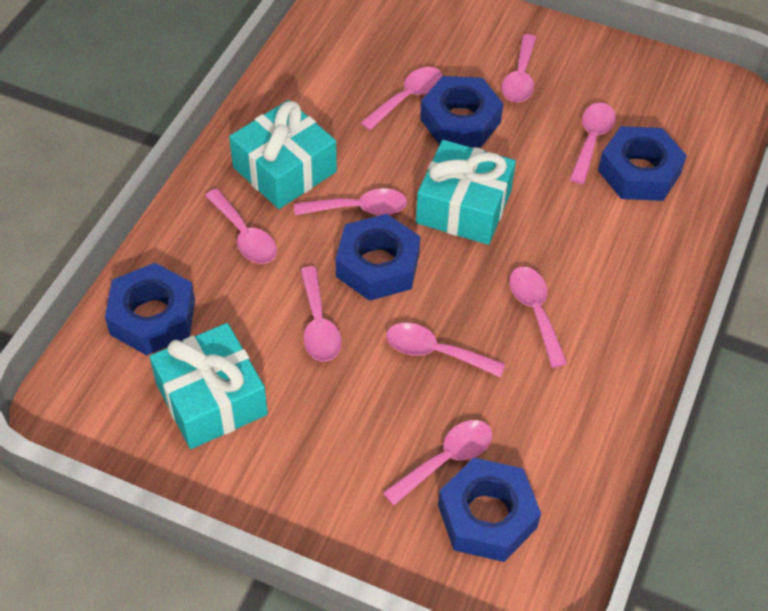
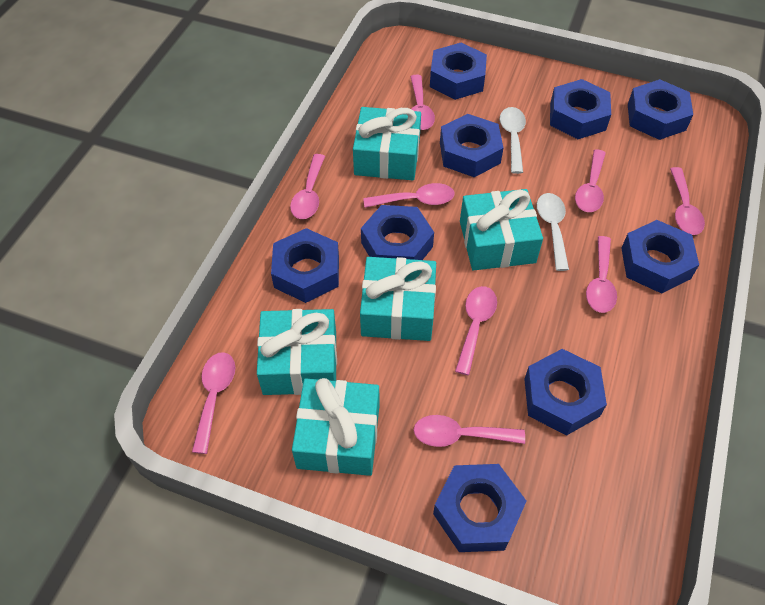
blue nut: [105,263,195,355] [336,214,421,301] [420,76,503,148] [438,458,541,562] [598,126,687,201] = 5 -> [271,228,339,303] [361,205,434,260] [430,43,487,100] [433,464,526,552] [440,114,503,177] [524,349,607,436] [550,79,611,139] [621,220,699,294] [628,79,693,140] = 9
turquoise gift: [150,323,268,449] [229,100,337,209] [416,140,516,245] = 3 -> [257,309,337,395] [292,378,379,476] [353,107,421,180] [360,257,436,341] [460,189,543,270] = 5
white spoon: none = 0 -> [500,107,526,174] [537,193,569,271] = 2

